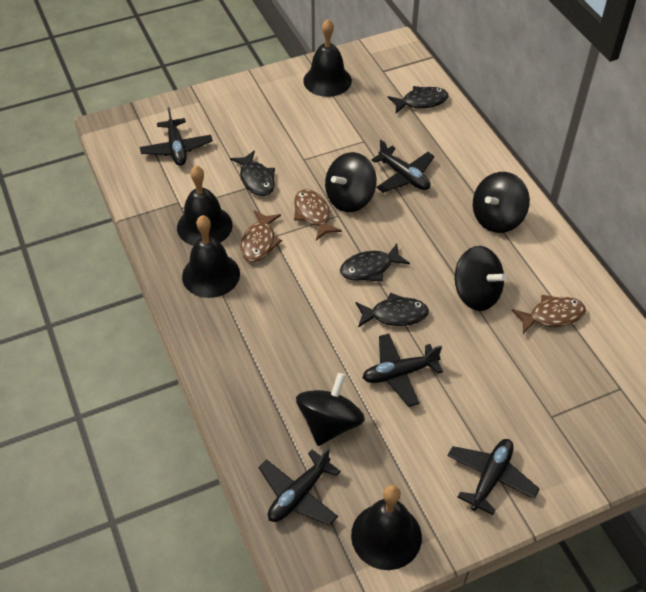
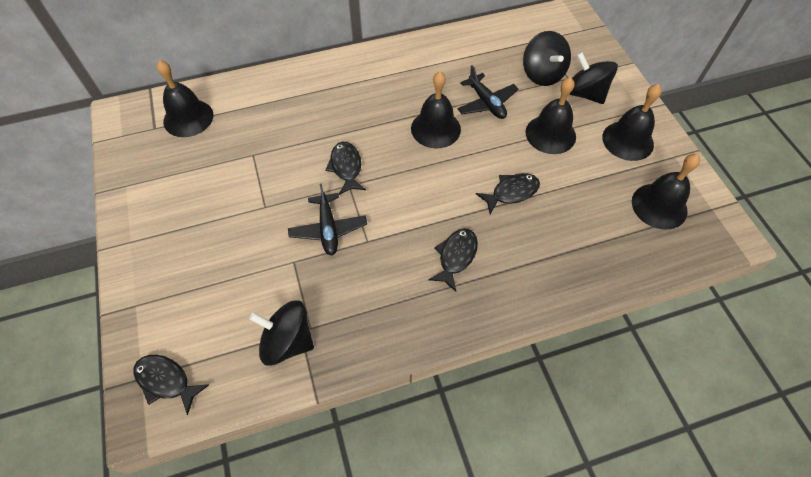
black bell: [177,166,233,246] [182,215,240,298] [303,19,352,97] [351,485,422,570] = 4 -> [157,60,213,137] [411,72,461,148] [526,77,576,154] [602,84,662,161] [632,154,700,230] = 5
black plane: [140,107,213,166] [258,448,341,525] [362,334,443,407] [371,140,435,193] [448,439,540,515] = 5 -> [288,183,367,255] [457,65,519,119] = 2
black spinning top: [296,373,365,446] [325,152,377,212] [454,246,507,311] [473,172,530,233] = 4 -> [249,300,314,366] [523,31,571,86] [569,52,618,104] = 3
brown fish: [240,210,282,262] [294,189,342,240] [512,295,586,334] = 3 -> none = 0

